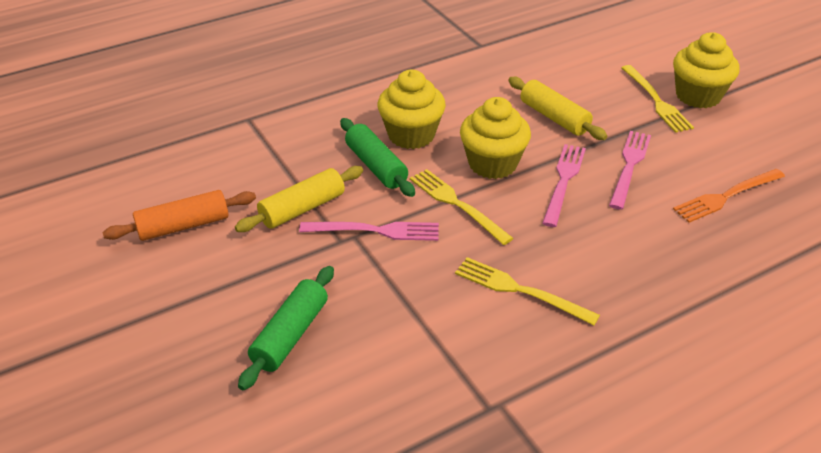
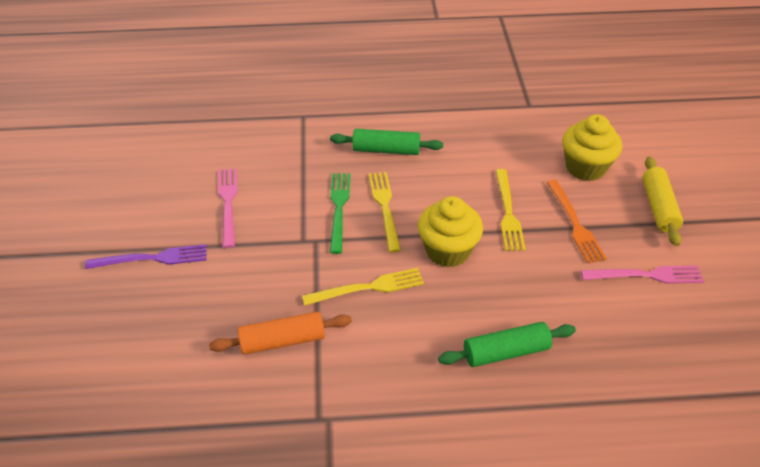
green fork: none = 0 -> [330,173,351,254] = 1
pink fork: [299,222,439,241] [542,144,586,227] [609,131,651,210] = 3 -> [218,168,238,248] [581,266,704,284] = 2
purple fork: none = 0 -> [85,244,207,269] = 1
yellow cupcake: [378,70,446,149] [460,97,531,179] [673,32,739,108] = 3 -> [418,196,483,267] [563,114,622,181] = 2
yellow rolling pin: [235,166,363,232] [508,77,607,140] = 2 -> [642,156,683,246] = 1

